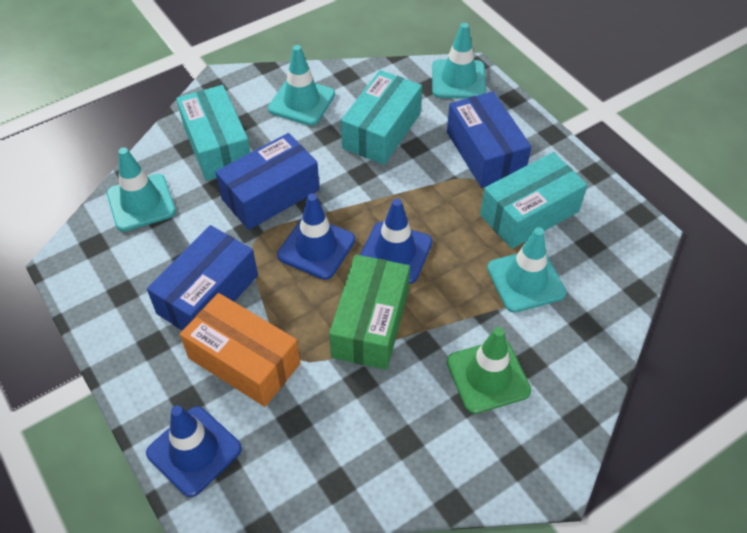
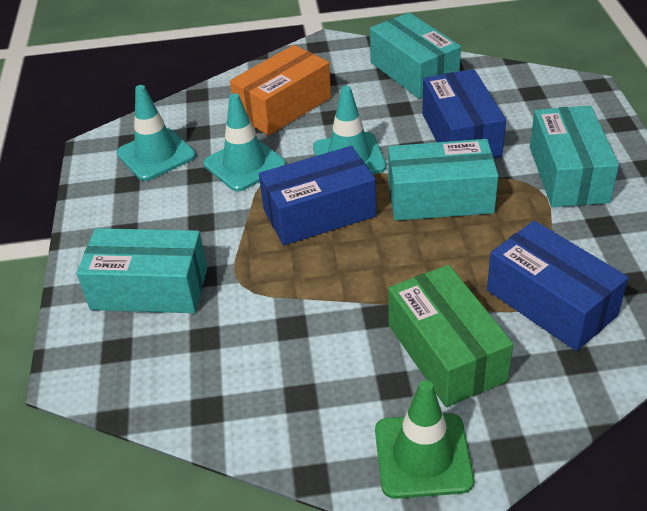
blue traffic cone: [146,405,242,497] [277,193,355,280] [360,199,432,284] = 3 -> none = 0
turquoise box: [176,85,251,181] [341,70,422,165] [480,152,588,249] = 3 -> [77,228,207,313] [370,13,461,99] [388,139,499,221] [530,106,619,207] = 4
turquoise traffic cone: [107,147,176,232] [268,45,335,126] [432,23,486,99] [487,227,566,313] = 4 -> [116,85,196,181] [204,93,286,192] [313,86,386,174] = 3

